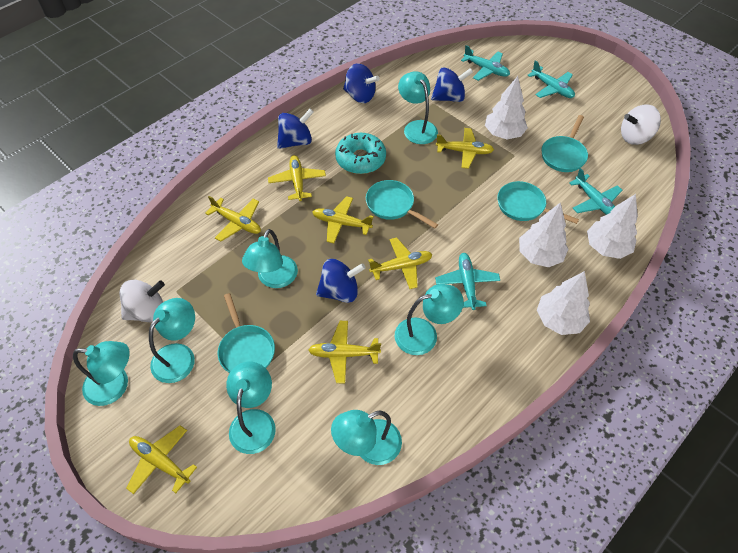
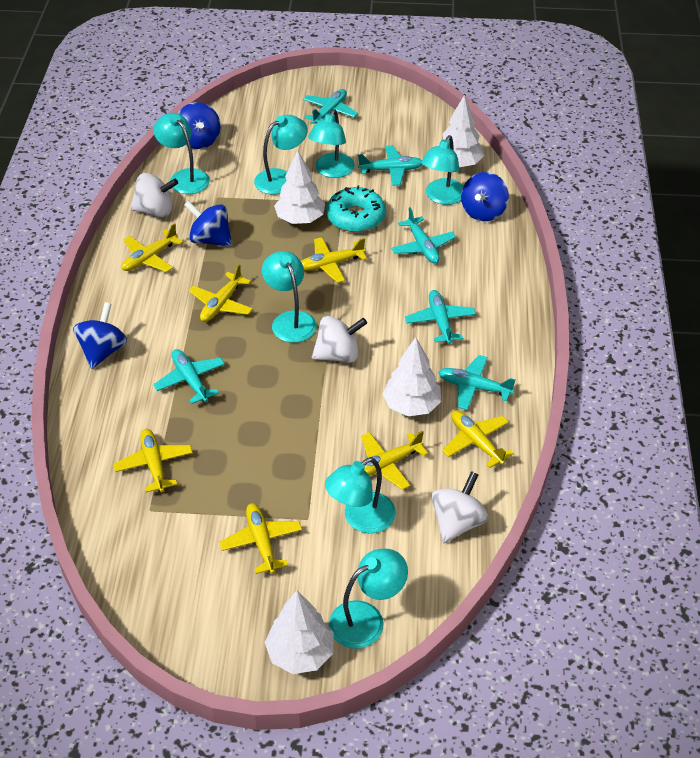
turquoise pan: [218,293,275,373] [366,180,438,228] [497,181,579,224] [541,115,588,172] = 4 -> none = 0
turquoise plane: [435,253,500,310] [461,45,510,81] [527,60,575,98] [569,168,622,215] = 4 -> [153,349,225,404] [303,89,358,124] [358,145,422,186] [391,207,456,264] [405,290,476,344] [438,355,515,410] = 6
white spinning top: [119,280,165,322] [621,104,661,145] = 2 -> [131,173,178,217] [312,316,367,363] [431,471,488,543] = 3

